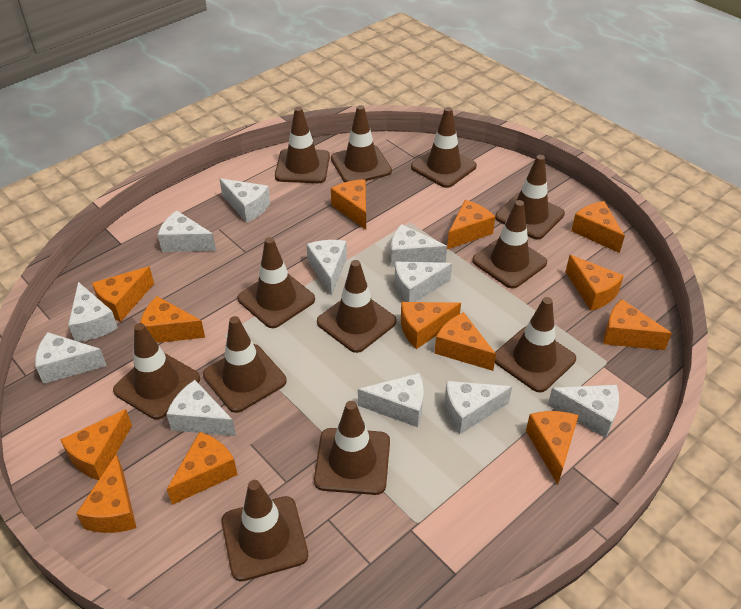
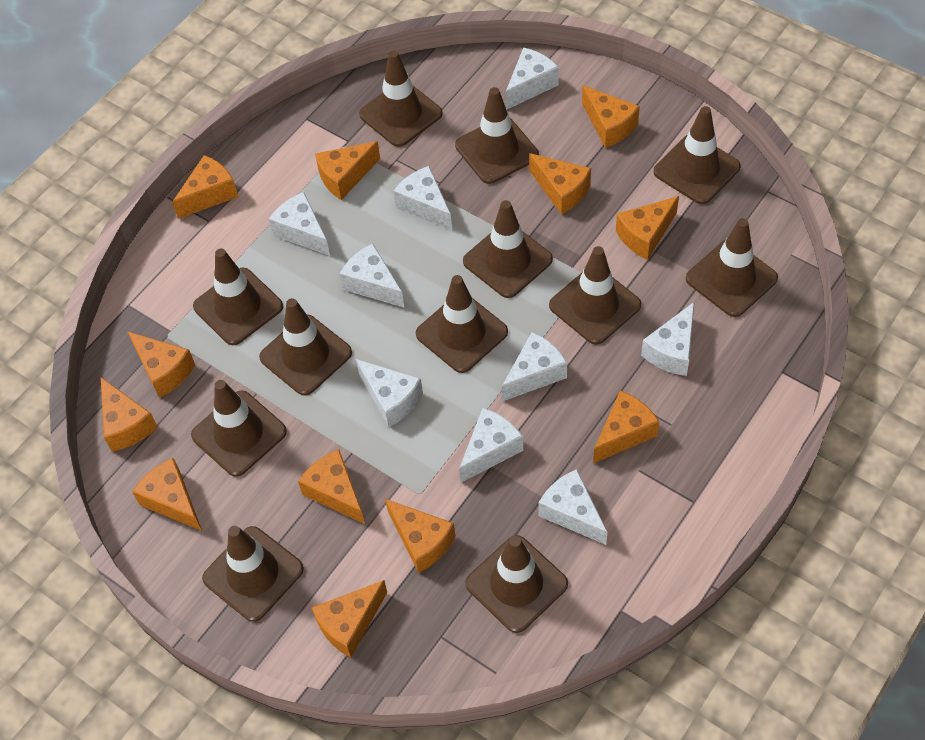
orange cheese: [60,409,132,480] [76,454,137,533] [92,267,154,322] [140,296,205,343] [167,432,238,505] [331,179,366,230] [401,302,461,349] [435,312,496,371] [447,200,495,249] [526,411,579,485] [565,255,624,311] [571,201,625,253] [603,299,672,350] = 13 -> [101,378,158,452] [127,331,195,398] [132,458,202,531] [172,155,238,219] [298,450,365,524] [312,580,387,658] [315,141,380,200] [385,499,455,573] [529,153,591,215] [582,85,640,148] [593,390,660,463] [616,196,679,260] = 12
white cheese: [35,332,107,384] [68,282,118,342] [158,211,216,252] [167,380,236,436] [220,178,270,223] [306,240,347,296] [358,373,423,427] [391,224,447,267] [395,262,452,302] [445,381,512,434] [548,385,619,438] = 11 -> [269,192,330,256] [340,243,404,307] [356,359,423,427] [393,166,452,231] [459,408,523,483] [502,332,567,401] [505,47,559,109] [538,469,608,545] [641,302,694,376] = 9

